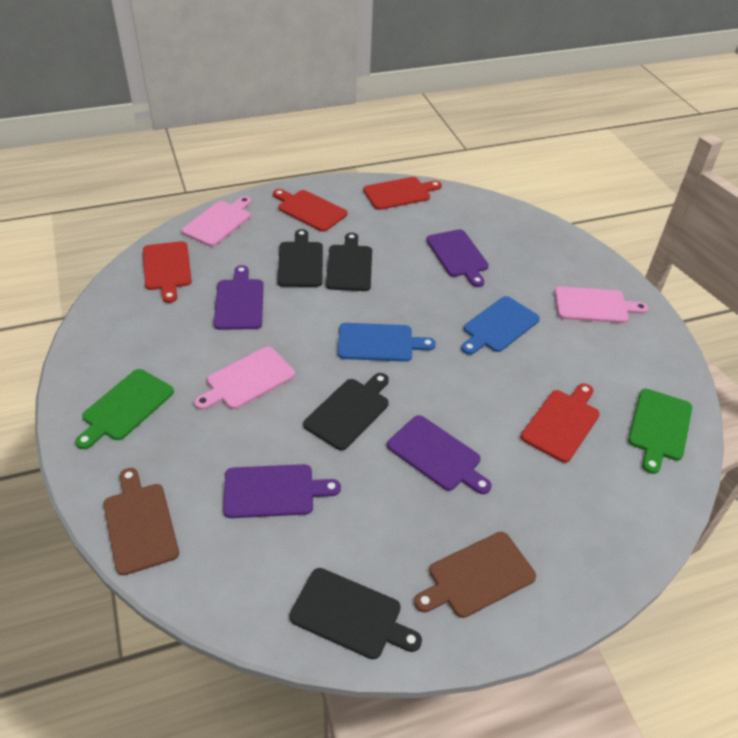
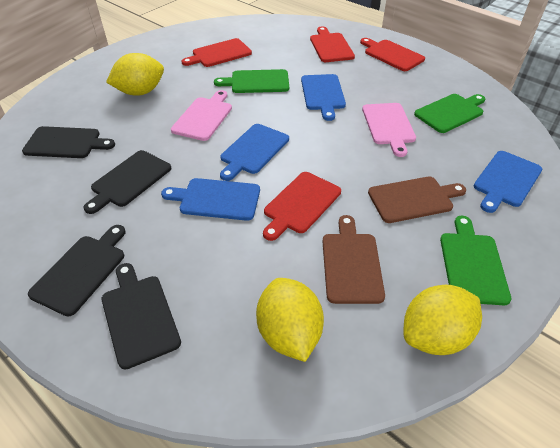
blue cutting board: [338,323,436,362] [461,296,540,355] = 2 -> [161,178,260,221] [220,124,289,181] [301,74,346,121] [474,151,542,213] = 4
green cutting board: [75,369,174,449] [628,389,692,474] = 2 -> [214,69,289,93] [414,94,486,133] [440,216,511,305] = 3
pink cutting board: [182,196,251,246] [194,347,295,410] [554,286,648,323] = 3 -> [171,90,232,141] [362,103,416,157] = 2
purple cutting board: [214,265,264,330] [223,464,341,518] [387,415,492,494] [426,229,489,287] = 4 -> none = 0
yellow lemon: none = 0 -> [106,53,164,96] [256,278,324,362] [404,285,482,355] = 3

